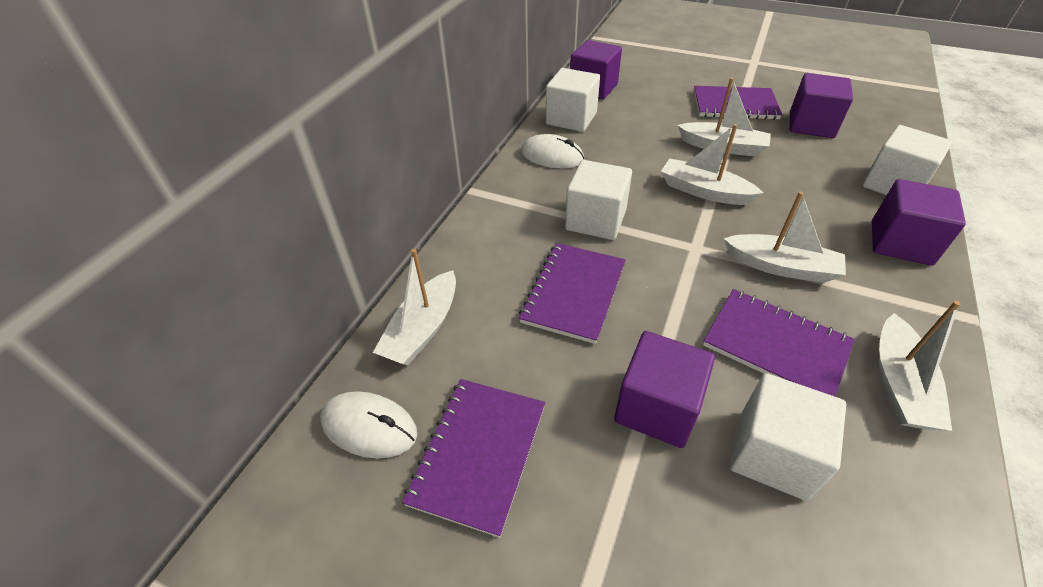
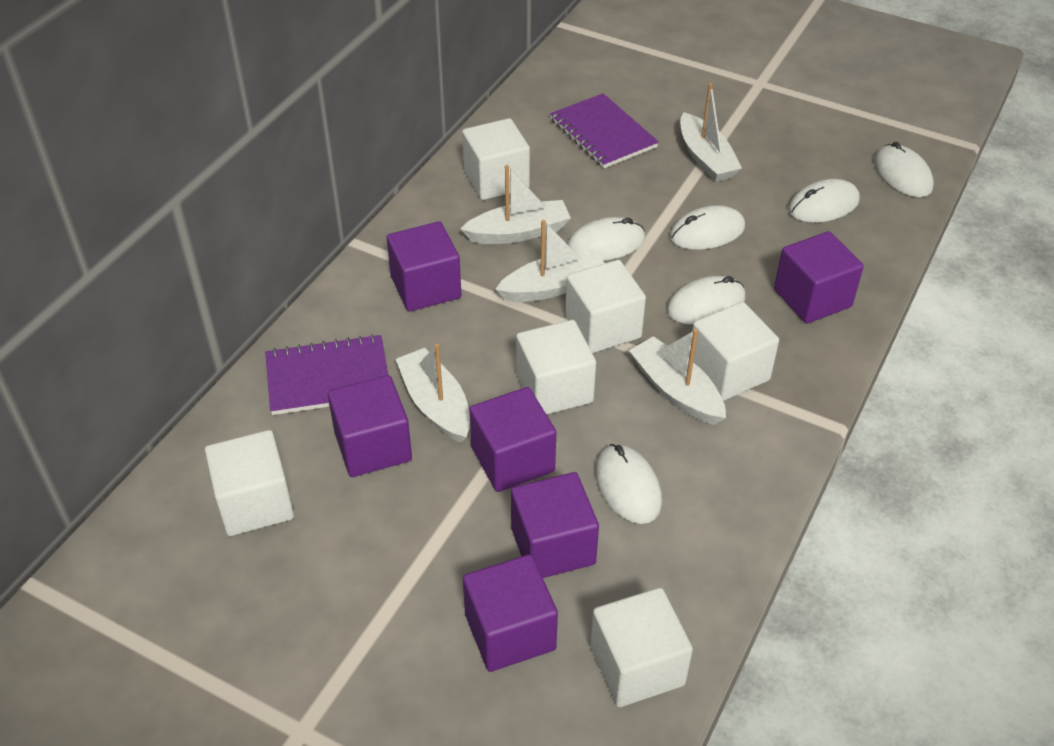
purple cube: [570,40,622,100] [614,331,715,448] [790,73,853,138] [872,179,966,266] = 4 -> [328,375,412,477] [387,221,461,312] [463,554,558,672] [470,387,556,492] [511,472,599,578] [774,231,864,324] = 6
purple notebook: [402,379,545,538] [519,243,626,344] [694,86,782,120] [703,289,855,396] = 4 -> [265,334,388,415] [550,93,659,168] = 2
white cube: [546,68,600,132] [565,160,632,240] [729,373,846,501] [862,125,952,195] = 4 -> [205,430,294,536] [462,118,530,200] [516,320,596,415] [565,260,646,353] [590,588,693,707] [692,302,779,401] = 6
white mouse: [320,391,417,458] [521,134,584,168] = 2 -> [568,217,645,261] [595,444,662,524] [667,276,745,324] [670,205,745,250] [789,179,860,222] [874,142,934,197] = 6

